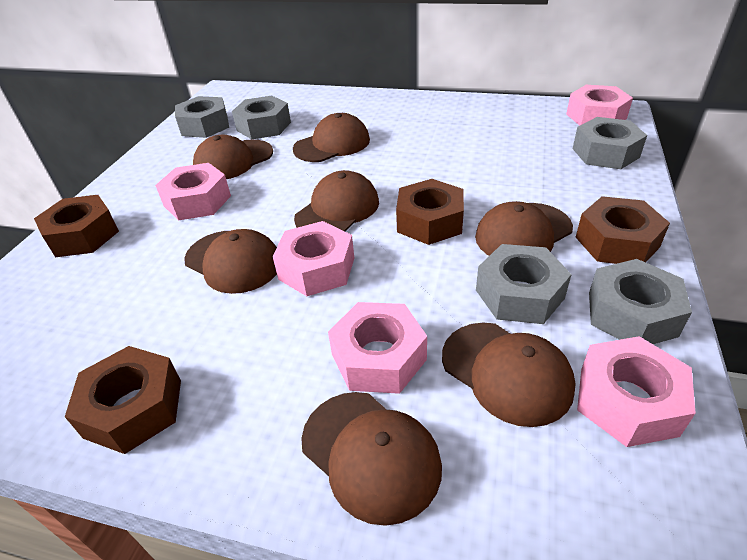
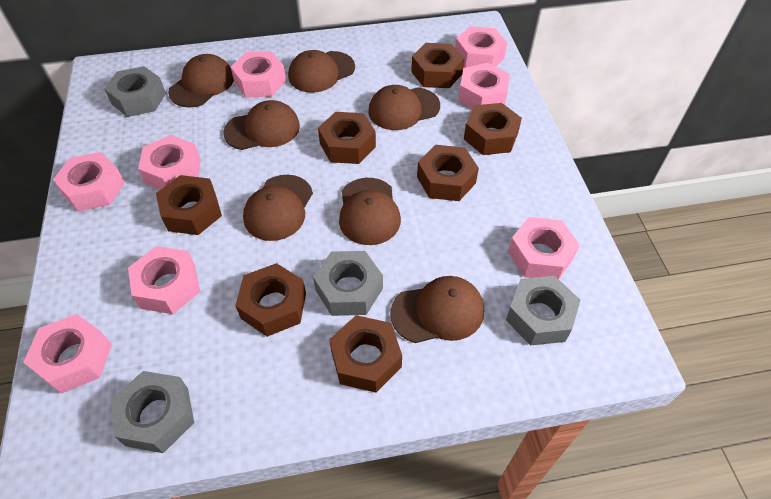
brown nut: [34,195,119,257] [65,346,181,454] [396,179,464,245] [576,196,670,264] = 4 -> [156,175,222,235] [235,263,306,337] [318,112,376,164] [329,315,402,393] [411,43,464,88] [417,145,479,201] [464,103,522,155] = 7
grey nut: [175,96,229,138] [232,96,291,139] [476,244,572,324] [572,117,647,169] [589,259,692,344] = 5 -> [104,66,166,117] [110,371,194,453] [313,251,383,316] [506,276,581,346] = 4
pink nut: [155,163,231,220] [273,221,354,296] [328,302,427,394] [566,85,633,126] [577,336,696,447] = 5 -> [23,314,112,394] [53,152,125,212] [128,246,200,314] [138,135,201,190] [231,51,286,97] [455,26,507,68] [458,63,510,109] [508,217,580,279] = 8

